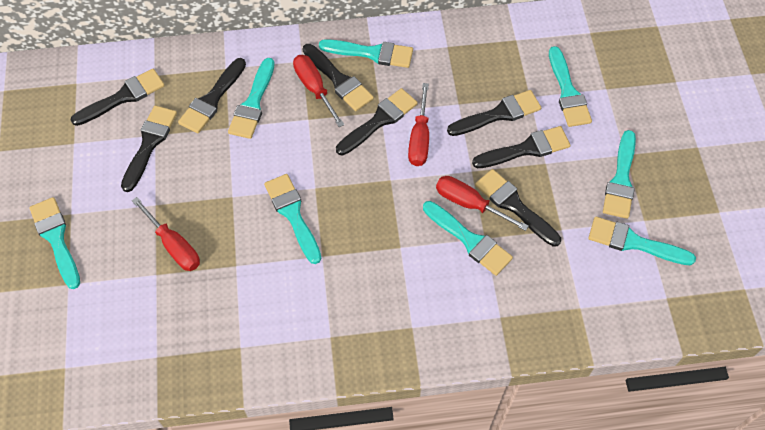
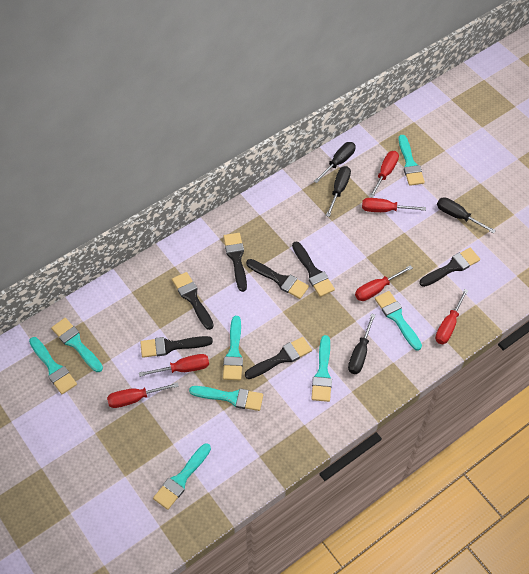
black brush: [70,69,165,126] [121,105,177,192] [178,58,246,133] [303,44,374,111] [336,88,418,155] [447,90,541,136] [472,126,571,168] [475,169,561,247] = 8 -> [140,336,213,358] [172,272,214,330] [223,233,247,292] [245,337,312,379] [246,259,309,299] [292,241,335,297] [420,248,480,287] = 7
black screwdriver: none = 0 -> [314,142,356,183] [326,166,351,217] [348,314,376,374] [437,197,496,233] = 4
red screwdriver: [132,197,200,271] [293,55,344,127] [408,83,429,166] [436,176,529,231] = 4 -> [107,382,179,408] [139,354,209,377] [355,265,413,301] [362,198,426,212] [369,151,399,198] [435,289,469,344] = 6

